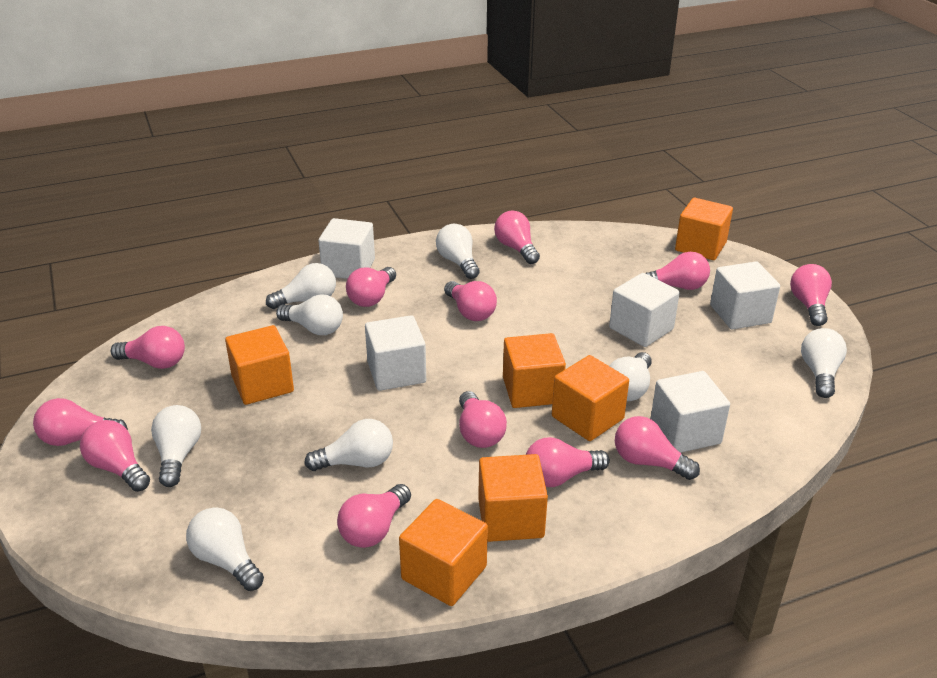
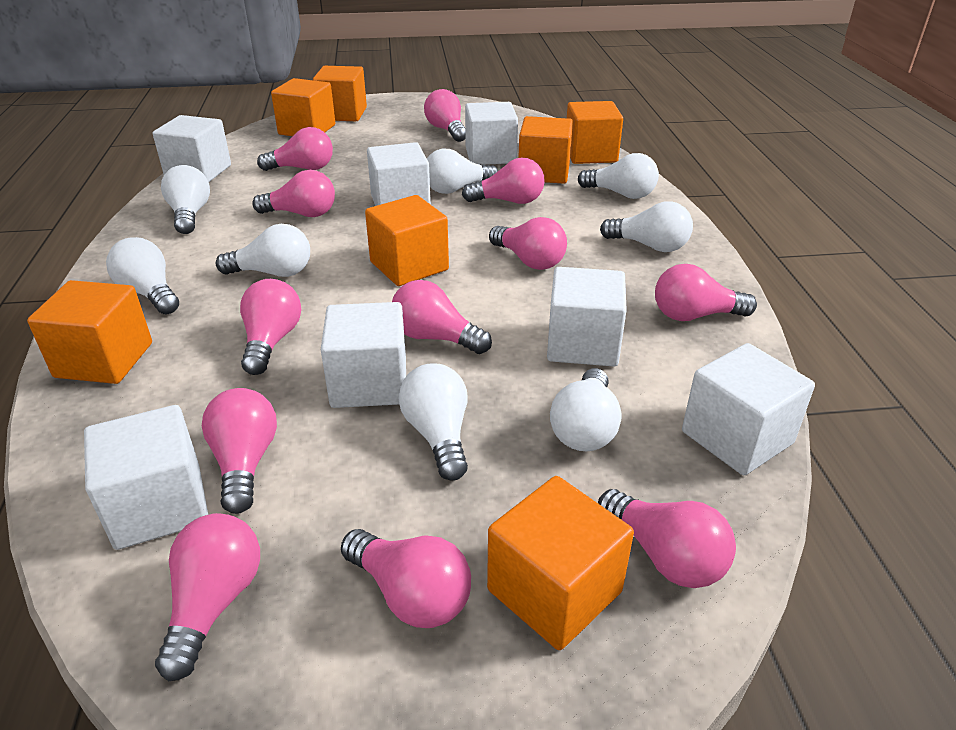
orange cube: [225,325,294,405] [399,499,488,606] [478,454,548,542] [503,333,566,408] [552,355,629,441] [675,198,733,260] = 6 -> [27,280,152,384] [271,78,335,136] [313,66,367,121] [365,195,449,286] [487,476,634,650] [518,116,573,184] [567,101,623,164] = 7
white cube: [318,218,375,279] [365,315,426,391] [609,273,680,347] [650,371,730,453] [710,261,780,329] = 5 -> [84,405,208,550] [153,115,231,182] [321,302,406,408] [367,142,431,206] [465,102,518,165] [547,267,627,366] [682,343,815,475] = 7

